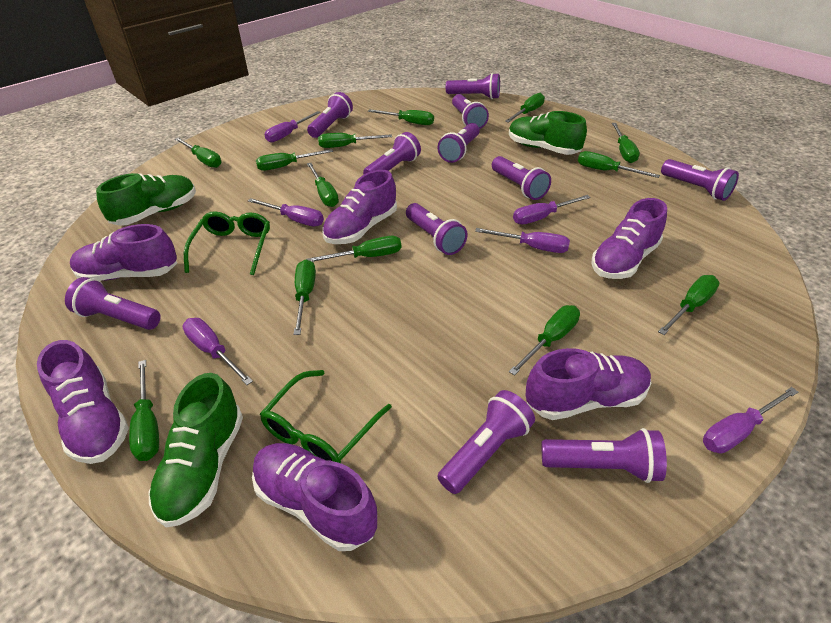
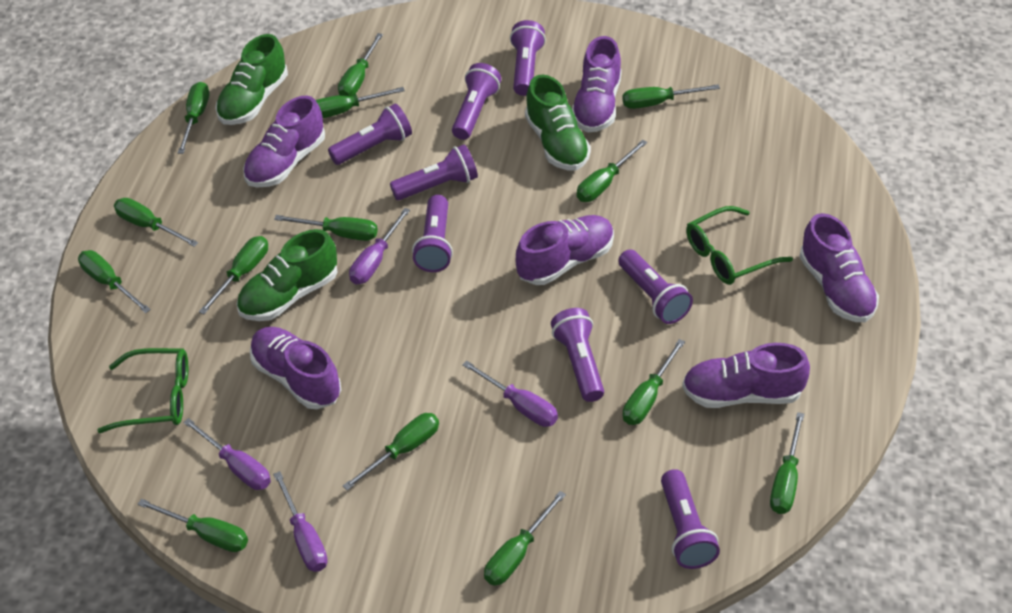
green screwdriver: [129,360,159,461] [175,138,222,168] [256,149,333,171] [294,260,316,335] [306,236,402,262] [307,163,339,207] [318,133,392,148] [368,109,434,125] [505,93,545,123] [509,305,580,376] [578,151,660,178] [612,123,640,163] [658,275,720,335] = 13 -> [78,250,151,313] [114,198,198,247] [137,499,248,552] [178,82,209,154] [199,236,268,314] [274,215,378,241] [316,87,405,118] [338,33,383,96] [343,413,439,491] [484,491,566,586] [577,140,647,202] [622,84,720,109] [623,339,685,425] [770,412,804,514] = 14
purple flashlight: [65,277,161,330] [307,92,353,138] [363,132,421,174] [406,203,468,255] [437,390,535,494] [438,123,479,163] [446,73,500,99] [452,94,489,129] [492,156,551,200] [542,428,667,483] [661,159,739,201] = 11 -> [328,104,412,165] [390,144,478,200] [412,195,453,272] [452,63,501,140] [510,20,546,96] [551,308,604,402] [618,249,693,324] [661,469,720,569] = 8
purple screwdriver: [182,318,253,385] [248,198,324,227] [264,111,321,143] [475,228,570,253] [513,195,591,224] [703,387,798,454] = 6 -> [183,418,271,490] [273,471,328,572] [349,208,410,284] [462,361,558,427] = 4

